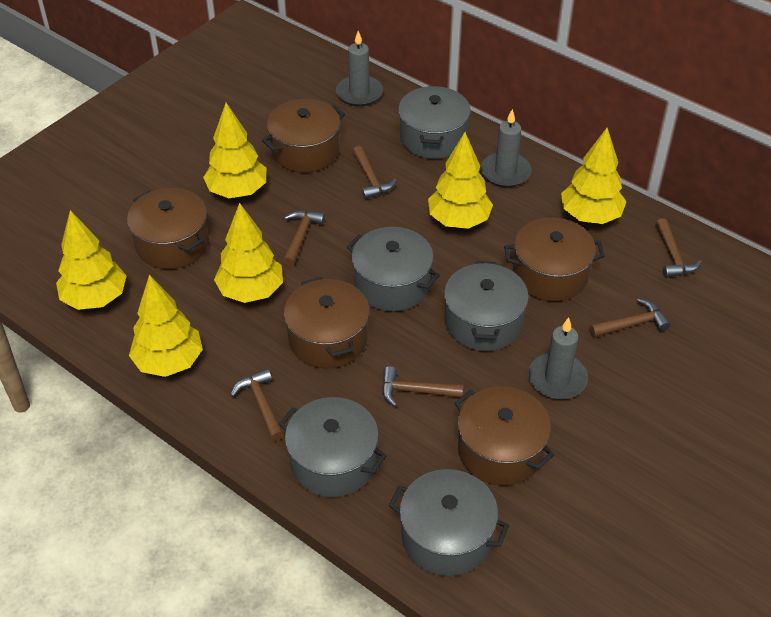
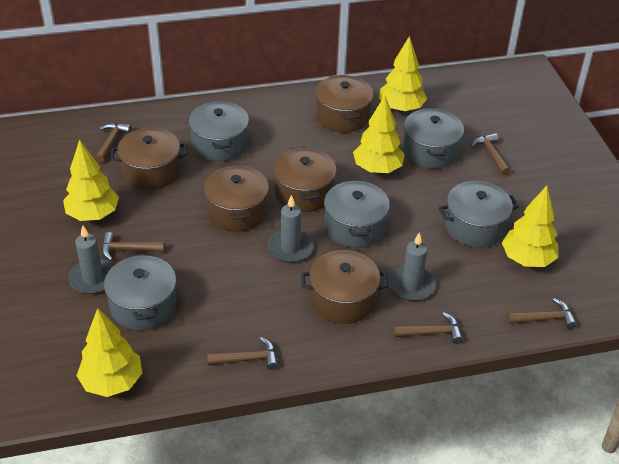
yellow tree: [56,210,127,310] [129,275,203,377] [203,103,266,198] [214,203,283,303] [428,132,493,229] [561,128,627,224] = 6 -> [63,139,119,221] [76,308,142,397] [353,96,405,173] [379,36,427,112] [502,186,558,267] = 5

